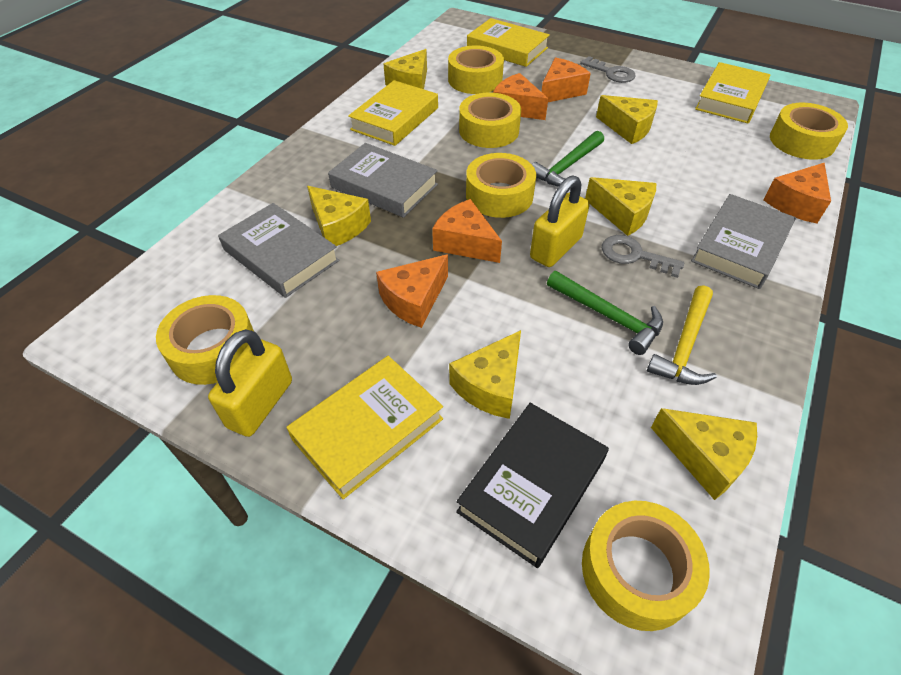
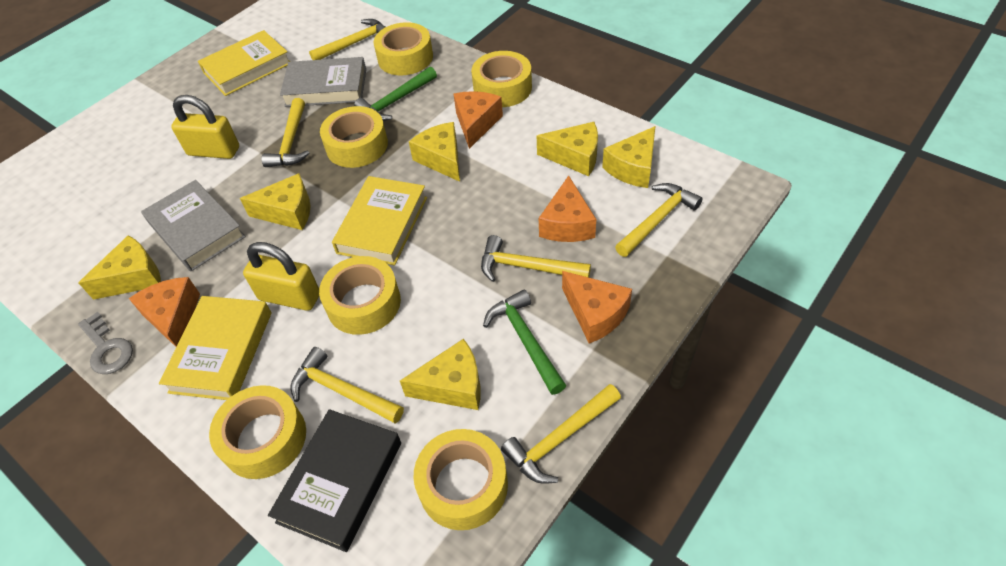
grey book: [218,203,339,298] [328,143,438,218] [691,194,796,289] = 3 -> [141,180,246,271] [280,57,366,107] = 2
grey key: [580,56,636,83] [602,235,684,278] = 2 -> [78,312,133,374] = 1
orange cheese: [376,254,448,328] [432,199,502,263] [493,73,548,120] [541,57,591,102] [763,163,831,223] = 5 -> [128,277,200,347] [453,91,503,149] [539,175,596,242] [562,271,632,344] = 4
yellow book: [286,356,443,499] [348,80,438,146] [467,18,550,67] [695,62,770,123] = 4 -> [159,296,272,400] [198,30,290,96] [332,176,427,265] = 3
yellow hammer: [647,285,717,385] = 1 -> [262,98,310,167] [290,347,404,424] [309,19,385,60] [481,235,591,282] [501,384,621,484] [615,183,702,257] = 6

